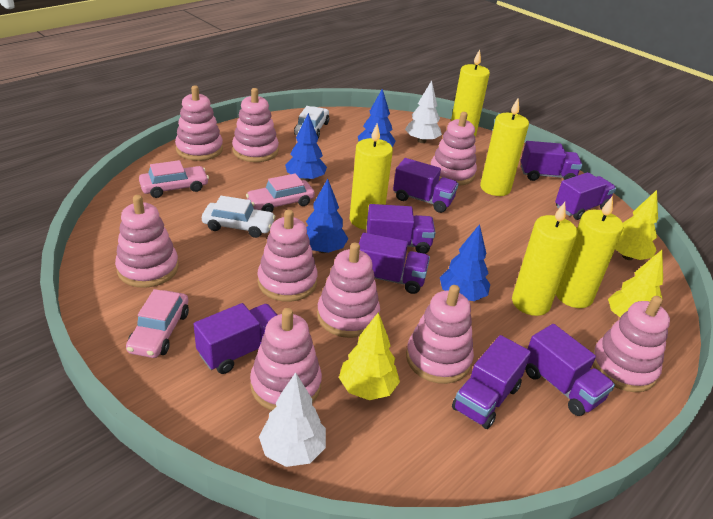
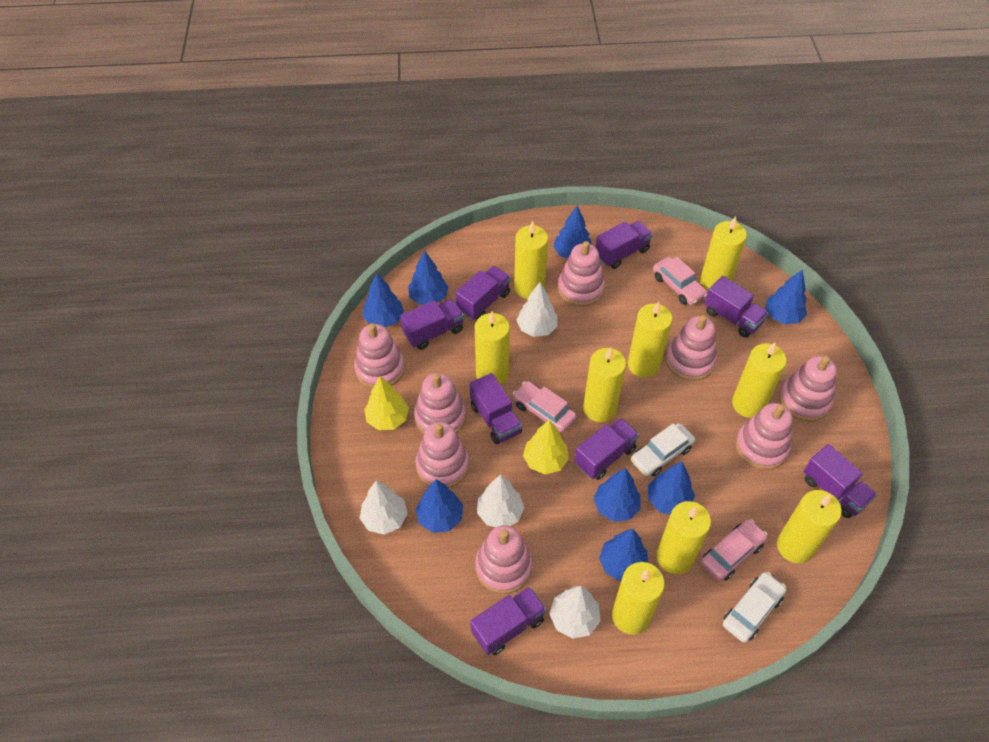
blue tree: [285,113,327,182] [306,179,348,253] [358,89,396,147] [440,224,490,301] = 4 -> [362,273,404,328] [408,250,449,305] [416,479,463,533] [553,206,592,259] [594,468,641,522] [599,529,648,582] [648,461,695,514] [765,269,807,325] = 8
pink stacking toy: [115,195,179,288] [175,86,223,161] [232,88,279,162] [250,308,322,410] [258,210,318,302] [317,242,380,338] [406,285,474,384] [431,112,477,186] [592,296,670,392] = 9 -> [354,323,405,388] [414,373,466,434] [415,422,469,488] [475,525,533,594] [558,241,605,307] [666,315,717,381] [736,403,792,470] [780,356,837,422] = 8
white tree: [259,372,326,467] [405,80,442,143] = 2 -> [360,480,408,535] [477,475,524,527] [516,282,558,337] [549,586,601,639] = 4
yellow candle: [350,123,393,230] [451,50,490,136] [480,99,529,196] [512,202,577,316] [556,196,624,308] = 5 -> [475,311,510,385] [514,221,548,299] [583,347,626,422] [612,562,665,635] [628,301,673,378] [657,501,711,575] [700,216,747,292] [732,343,787,418] [777,490,842,563] = 9
yellow tree: [339,312,400,400] [608,250,663,317] [615,190,658,260] = 3 -> [364,376,409,430] [523,419,569,474] = 2

